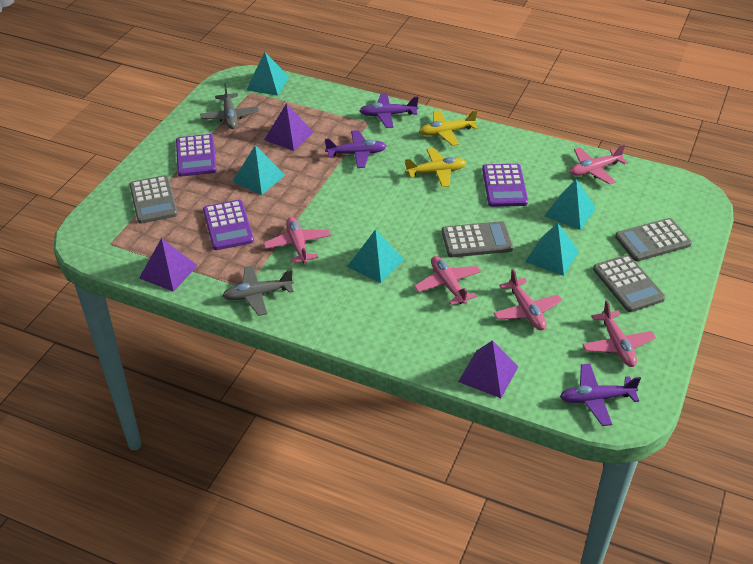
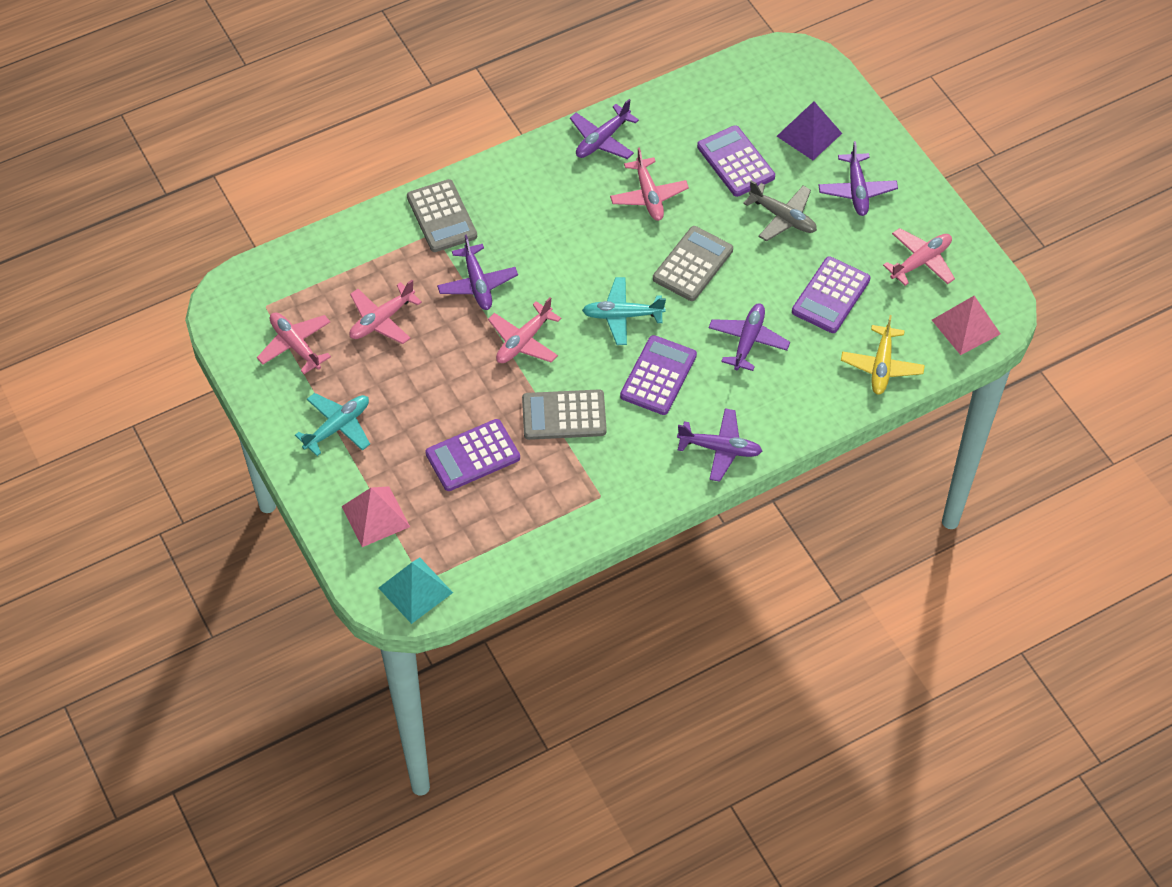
grey calculator: [129,175,178,224] [442,221,513,257] [593,255,665,312] [615,218,692,261] = 4 -> [407,179,477,252] [522,389,607,440] [653,226,733,301] = 3
grey plane: [200,83,259,129] [222,265,294,316] = 2 -> [743,180,817,241] = 1
pink pyramid: none = 0 -> [341,486,410,547] [932,296,1000,355] = 2
purple calculator: [176,134,217,177] [203,200,254,250] [482,164,528,207] = 3 -> [425,419,520,491] [620,335,697,415] [697,125,775,197] [792,257,870,333] = 4
purple plane: [325,130,386,168] [360,93,419,128] [560,364,641,426] = 3 -> [437,234,518,310] [570,99,639,159] [677,408,762,482] [709,304,790,371] [818,141,898,216] = 5
purple pyramid: [139,238,198,292] [264,103,314,151] [458,340,519,398] = 3 -> [777,101,842,160] = 1
turquoise plane: none = 0 -> [295,393,370,456] [582,277,666,345] = 2
turquoise pyramid: [232,145,285,195] [246,52,289,96] [347,229,404,283] [525,223,579,276] [544,179,596,230] = 5 -> [379,557,453,624] = 1
yellow plane: [405,148,467,187] [419,110,478,146] = 2 -> [841,315,925,395] = 1

